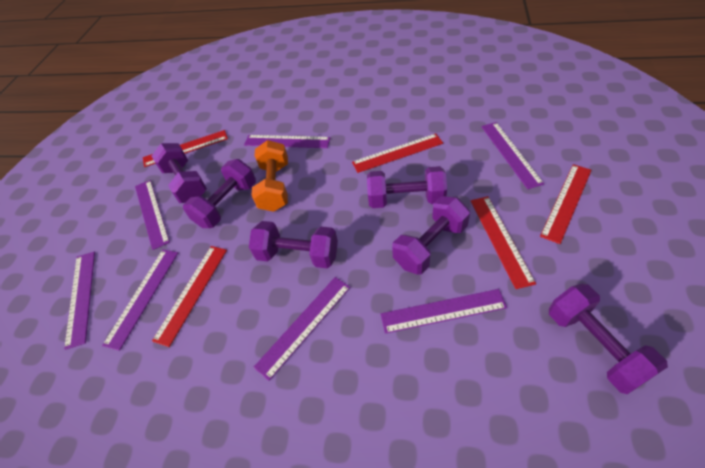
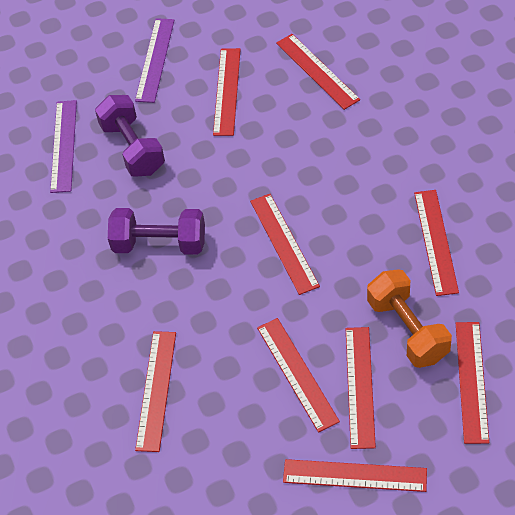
purple dumbbell: [152,143,207,203] [183,159,256,228] [249,221,338,268] [367,166,447,208] [392,196,470,274] [549,284,668,394] = 6 -> [95,95,165,177] [108,208,205,255] = 2
purple ruler: [64,252,95,350] [102,250,178,351] [135,180,170,250] [244,135,330,148] [254,277,351,381] [380,289,507,334] [481,122,544,189] = 7 -> [50,100,77,193] [135,18,174,103] = 2
red ruler: [143,130,228,167] [152,246,227,347] [352,133,443,173] [471,196,536,289] [540,164,592,244] = 5 -> [135,331,176,452] [213,48,241,136] [250,194,320,295] [257,318,340,432] [276,34,360,110] [283,459,427,492] [346,327,376,449] [414,190,459,296] [456,322,489,444] = 9

